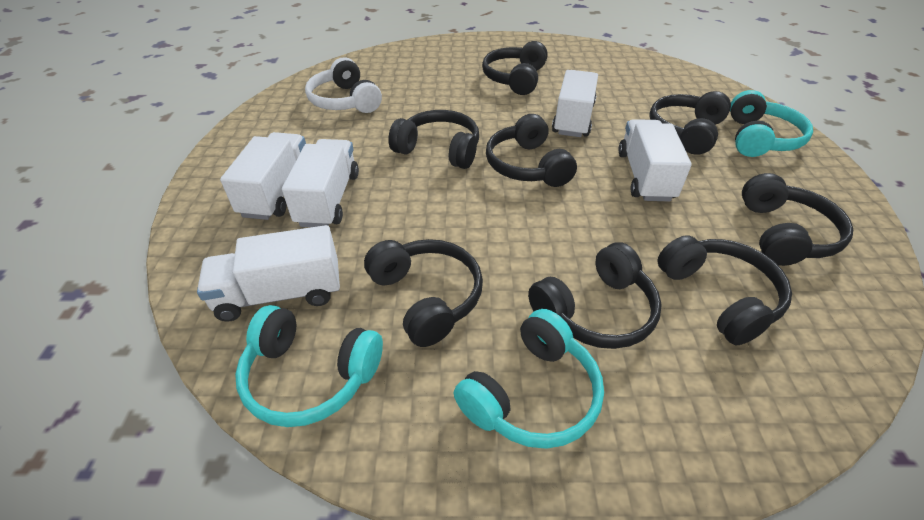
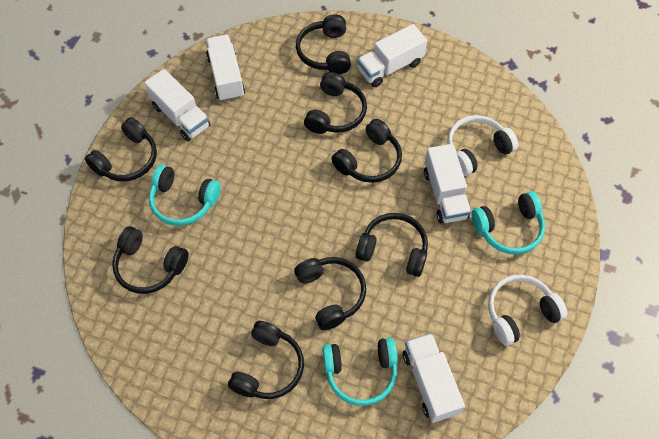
white headphones: [305,57,382,113] = 1 -> [447,115,518,176] [488,275,567,346] = 2

